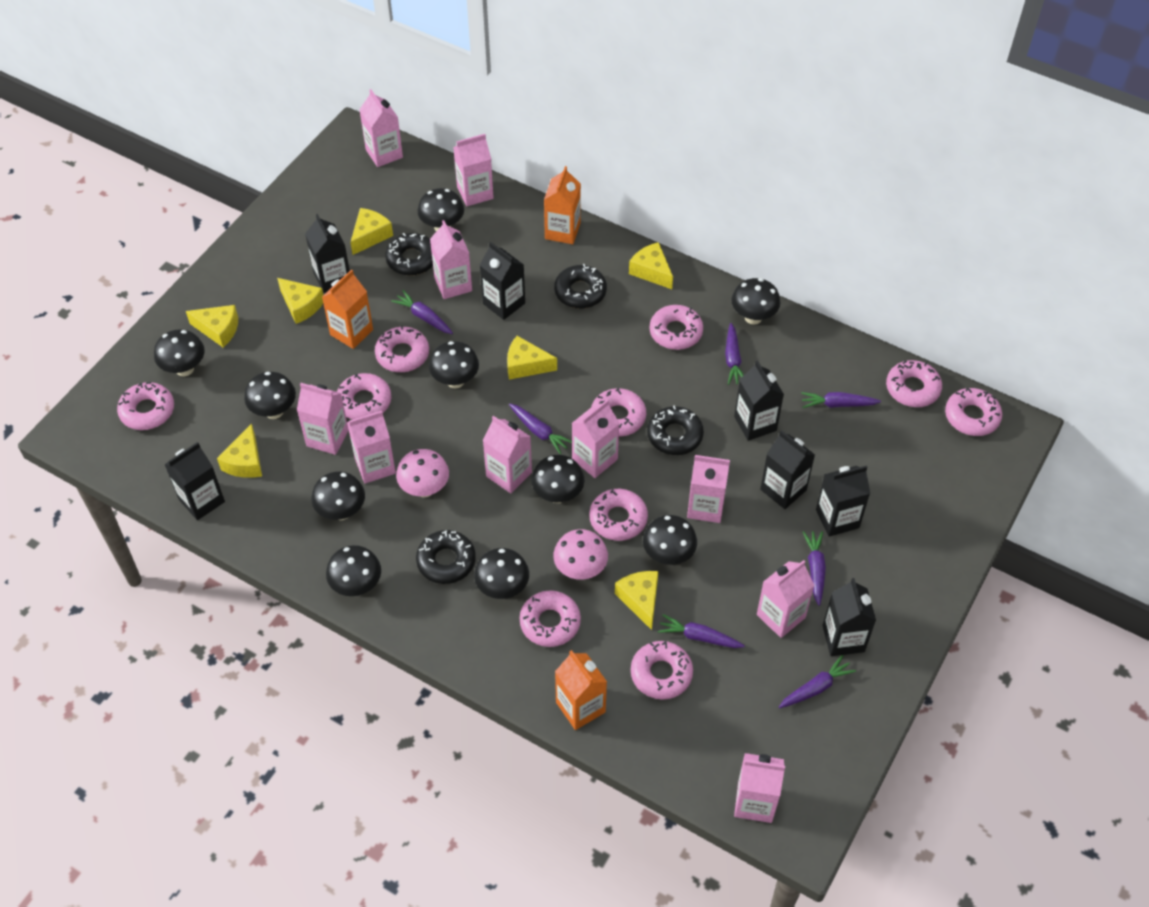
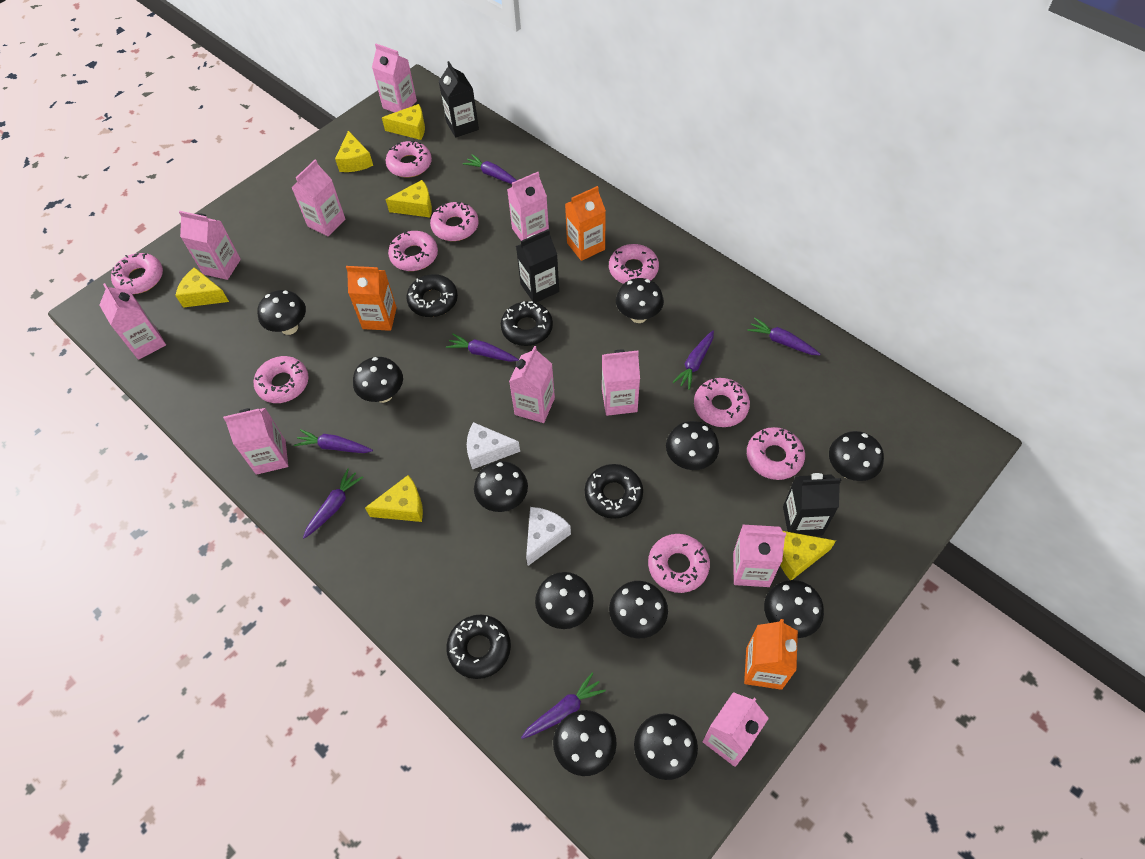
black carton: [164,442,225,520] [305,214,350,293] [480,242,525,320] [734,360,784,441] [760,430,815,509] [816,465,870,537] [823,578,876,656] = 7 -> [439,61,479,138] [516,229,559,303] [783,473,841,536] = 3
black mushroom: [154,329,204,377] [244,372,296,419] [311,471,365,520] [326,545,381,596] [418,188,464,232] [429,341,479,388] [474,548,529,599] [531,455,584,503] [643,515,697,565] [731,278,780,325] = 10 -> [257,290,306,335] [353,357,403,403] [474,461,528,512] [535,572,594,629] [553,710,617,776] [609,581,668,638] [616,278,664,323] [634,713,698,780] [666,421,719,470] [764,580,824,638] [829,431,884,481] = 11
pink donut: [117,382,174,430] [337,373,391,419] [375,326,429,372] [520,590,581,647] [589,489,648,541] [591,388,646,436] [631,641,693,700] [650,305,703,350] [886,360,942,407] [945,387,1002,436] = 10 -> [111,253,163,294] [254,356,309,403] [386,141,432,177] [388,231,438,271] [430,202,479,241] [609,244,659,284] [648,534,710,593] [694,378,750,427] [747,427,805,480] = 9
pink mushroom: [396,449,449,497] [553,529,608,580] = 2 -> none = 0
white cheese: none = 0 -> [467,422,520,470] [526,507,571,566] = 2
yellow cheese: [186,305,238,348] [217,423,262,478] [277,278,323,324] [350,208,393,255] [507,336,557,380] [615,571,659,630] [629,242,673,289] = 7 -> [175,267,229,308] [335,131,373,172] [365,475,423,522] [382,104,425,140] [386,180,432,217] [780,531,836,580] = 6

